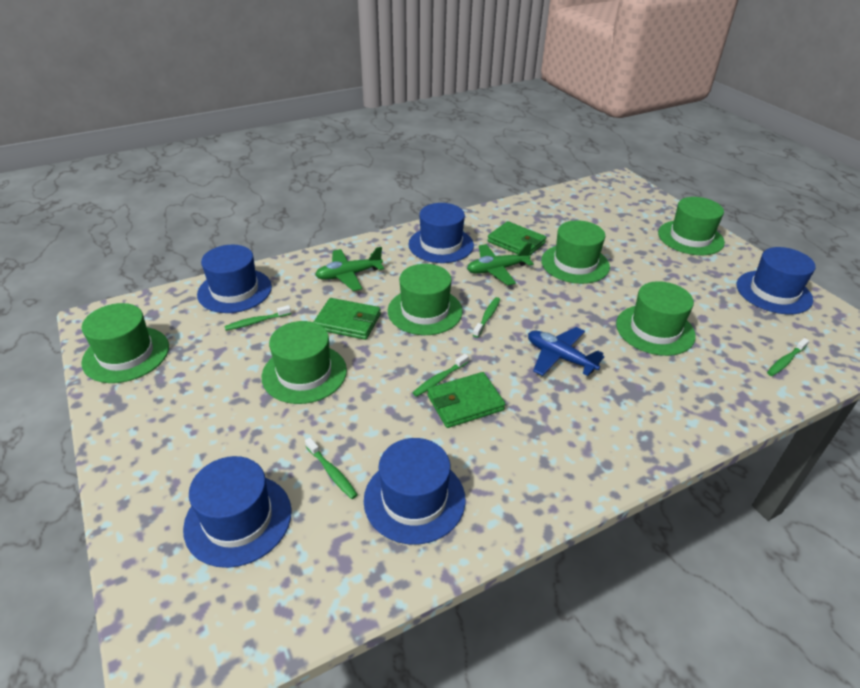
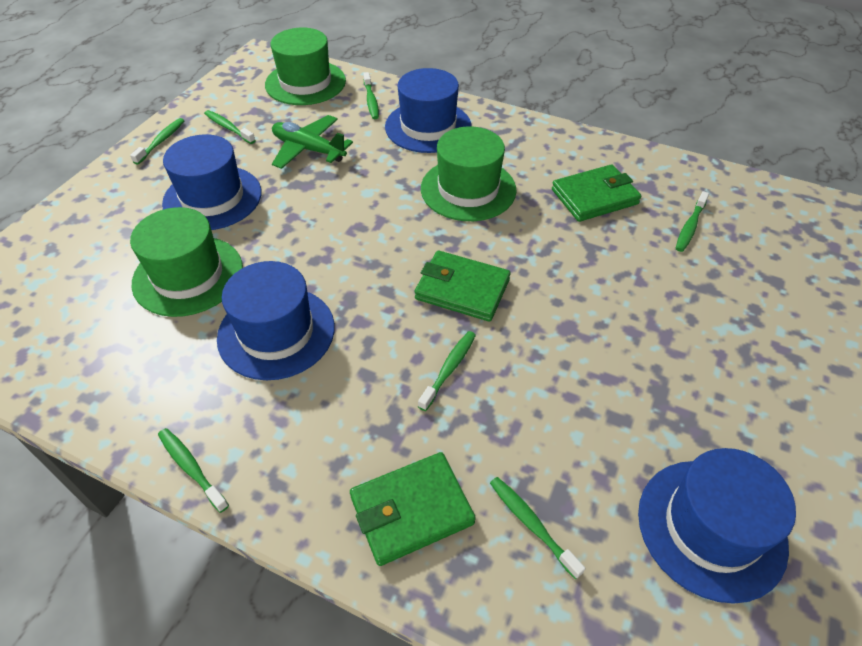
blue hat: [183,456,292,568] [197,245,272,313] [364,438,466,545] [408,203,474,263] [737,247,816,314] = 5 -> [162,134,261,230] [217,261,335,380] [385,68,472,153] [638,448,796,604] = 4
blue plane: [528,327,604,376] = 1 -> none = 0
green hat: [81,303,169,383] [262,321,347,404] [388,264,463,335] [541,220,610,284] [616,281,696,356] [658,197,725,255] = 6 -> [130,207,243,317] [265,28,346,105] [421,126,517,221] = 3
green plane: [315,247,384,291] [467,243,534,285] = 2 -> [272,115,353,169] = 1
green toothbrush: [224,305,291,331] [305,438,358,499] [413,354,469,397] [473,297,500,338] [767,338,809,376] = 5 -> [130,118,184,165] [158,428,229,513] [204,110,256,144] [363,72,379,119] [418,331,476,411] [490,477,586,579] [676,191,709,252] = 7

